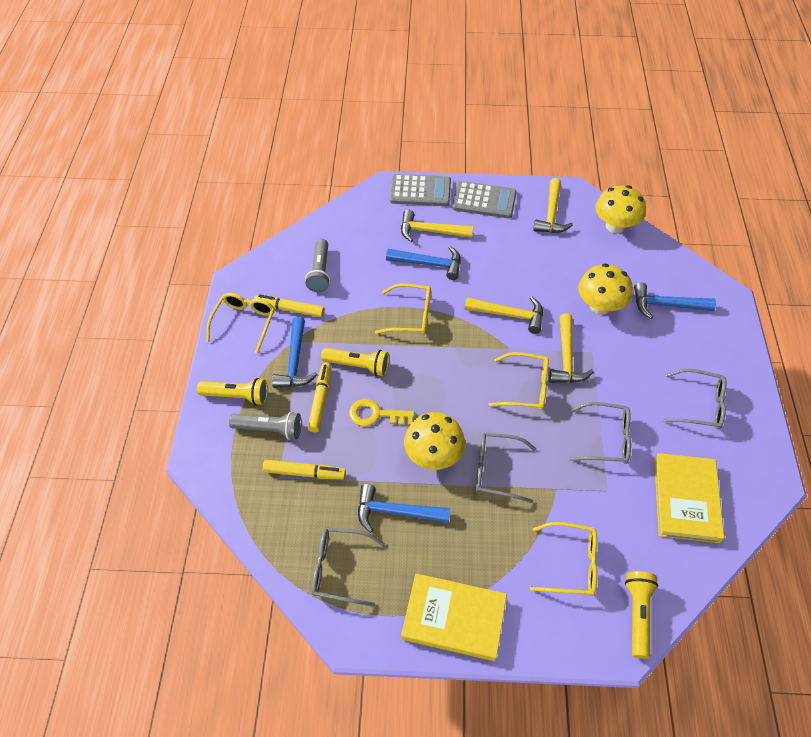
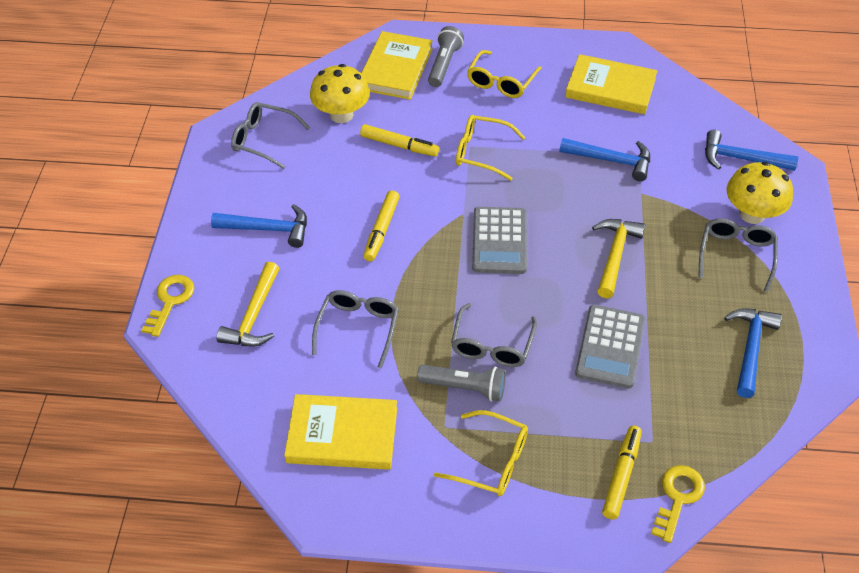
yellow book: [401,573,507,661] [654,453,724,543] = 2 -> [284,394,397,470] [361,31,433,100] [565,54,657,115] = 3
yellow flashlight: [197,378,268,406] [321,348,389,376] [625,571,658,659] = 3 -> none = 0
yellow glasses: [206,293,275,353] [375,284,431,335] [488,352,549,410] [530,522,597,596] = 4 -> [434,410,528,496] [456,115,526,181] [467,50,542,98] = 3
yellow hammer: [401,210,474,242] [465,297,543,334] [533,178,573,233] [549,313,594,383] = 4 -> [216,262,280,346] [592,219,645,298] = 2
yellow key: [349,399,414,426] = 1 -> [141,275,194,337] [651,465,705,543] = 2
yellow mushroom: [404,412,465,470] [578,264,633,315] [595,185,646,234] = 3 -> [310,64,370,123] [727,162,793,224] = 2

